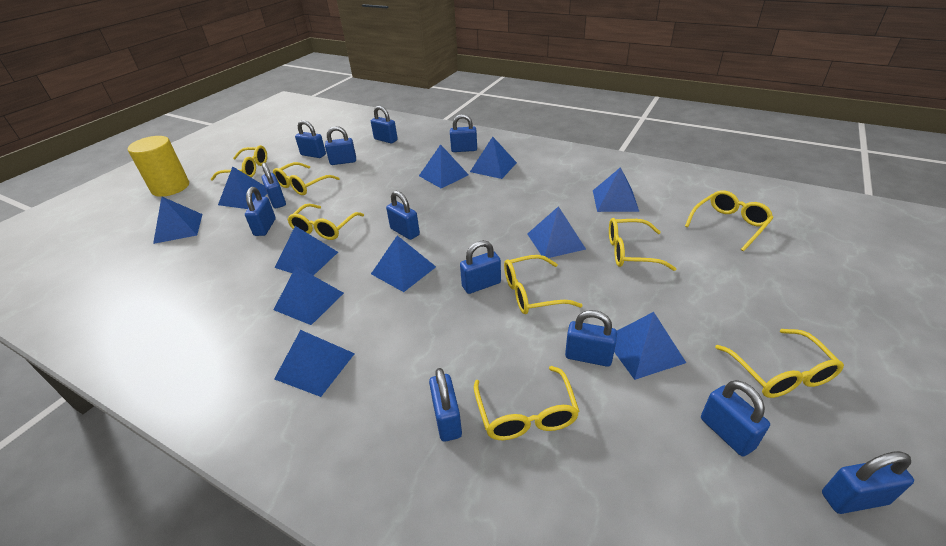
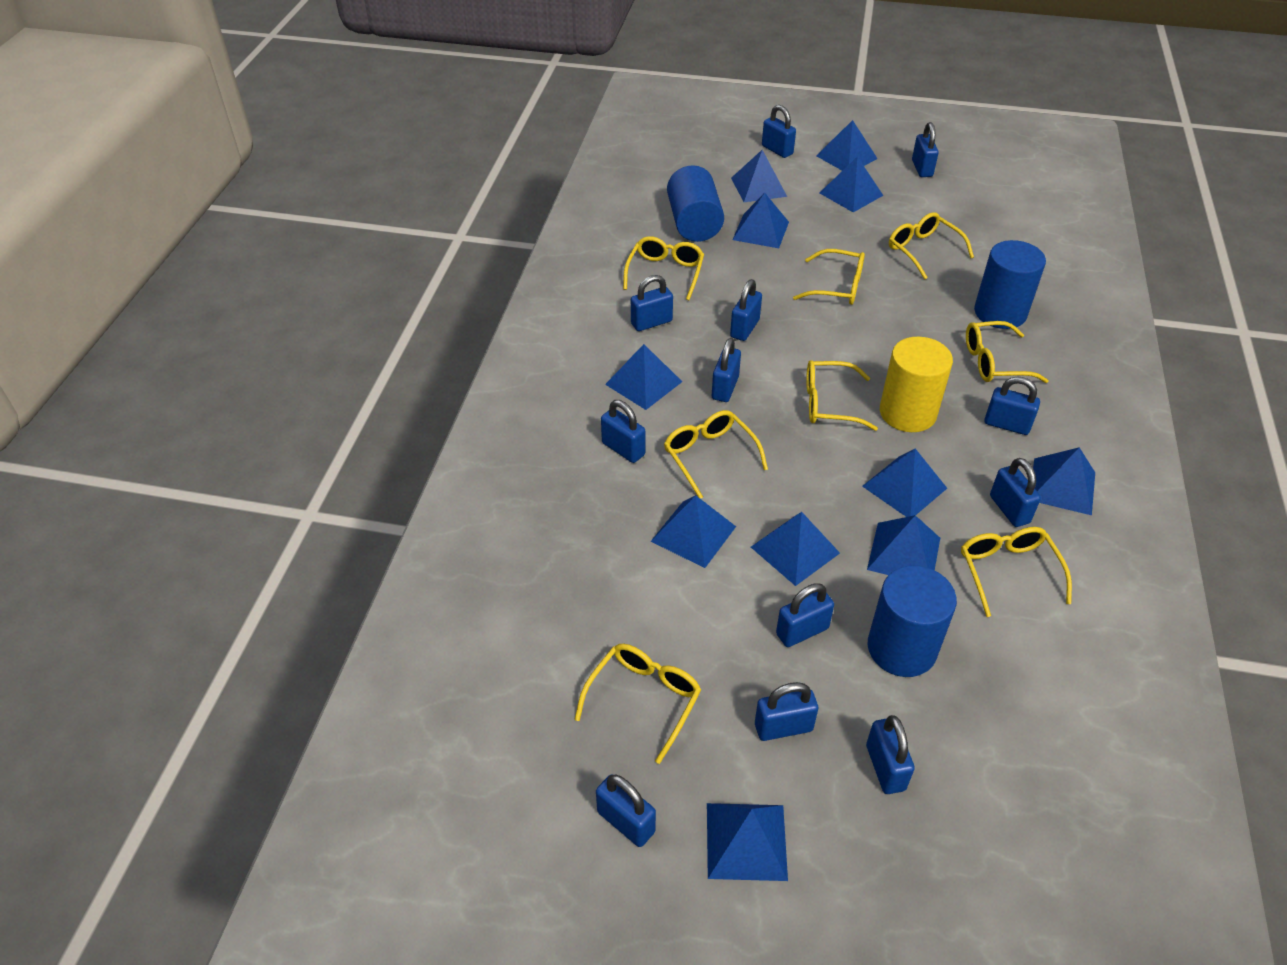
blue cylinder: none = 0 -> [667,165,724,242] [868,565,957,677] [974,240,1046,329] = 3

